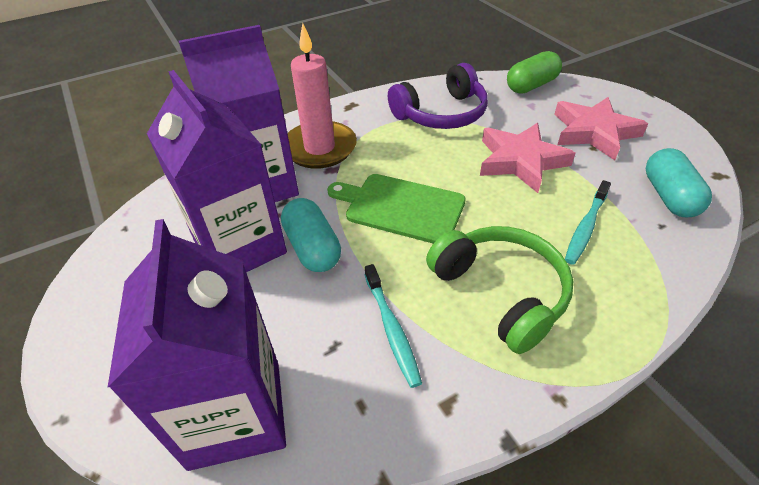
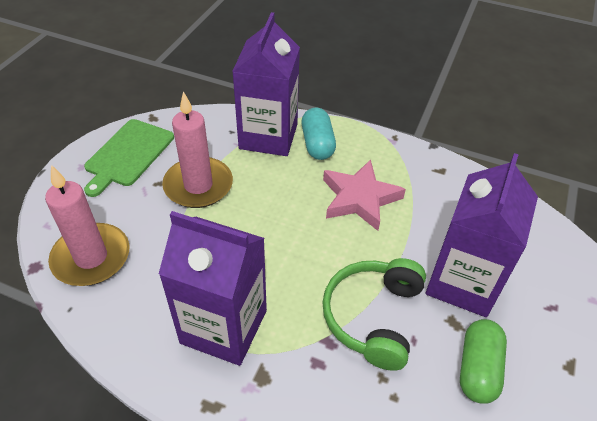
pink candle: [287,23,357,169] = 1 -> [45,165,129,286] [162,92,233,208] = 2
pink star: [480,123,576,193] [554,97,648,160] = 2 -> [323,160,406,231] = 1
purple headphones: [388,63,488,129] = 1 -> none = 0
turquoise capsule: [281,198,341,272] [646,148,712,217] = 2 -> [301,107,336,160] = 1
turquoise toothbrush: [365,264,422,388] [565,180,611,265] = 2 -> none = 0

